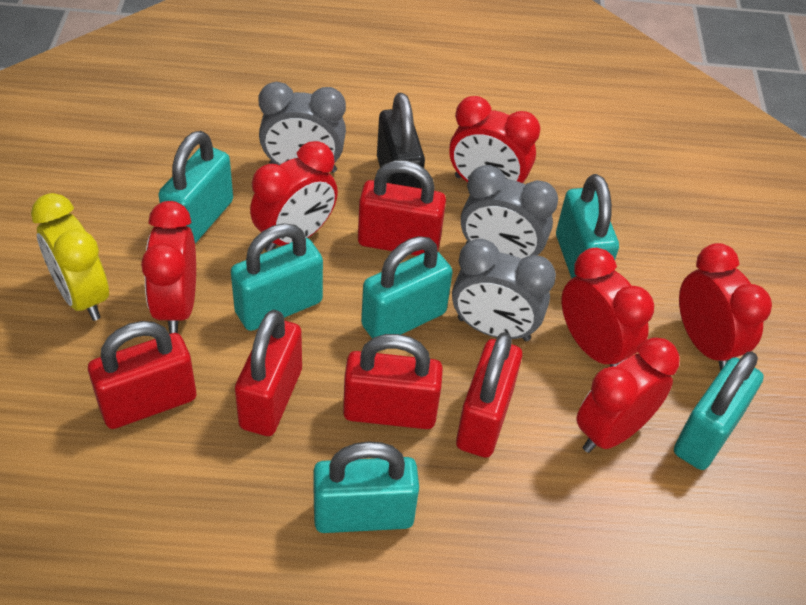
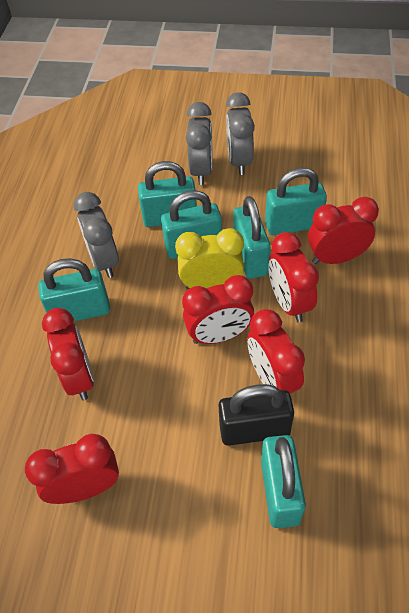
red padlock: [88,321,196,429] [235,309,302,436] [343,334,443,429] [358,160,446,256] [456,332,522,458] = 5 -> none = 0

